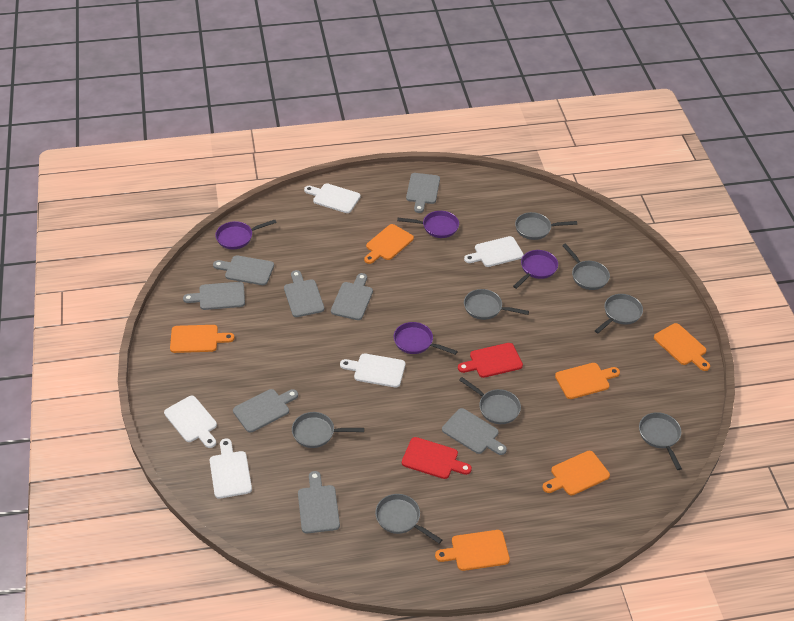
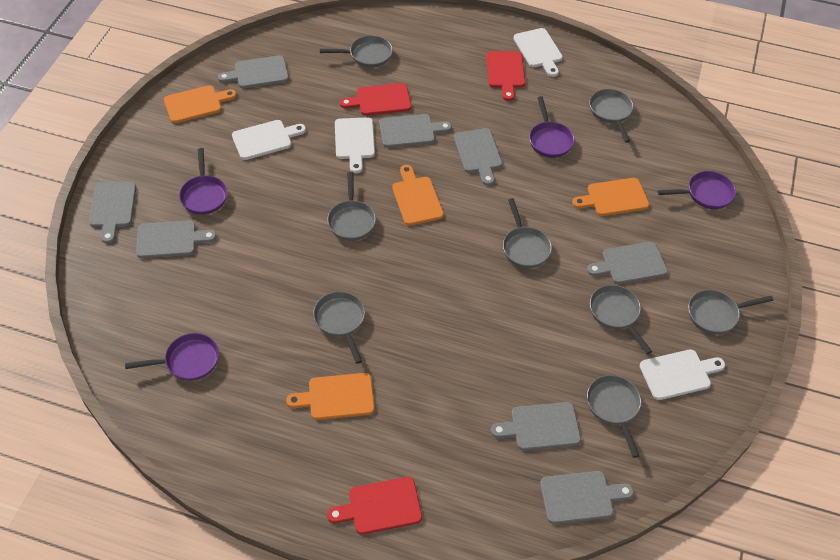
orange cutting board: [170,325,235,353] [364,224,414,264] [435,530,510,571] [543,451,610,495] [555,363,620,399] [654,323,710,371] = 6 -> [164,85,237,123] [286,373,375,420] [392,165,444,226] [572,178,649,216] = 4
red cutting board: [402,437,472,479] [458,343,523,378] = 2 -> [327,477,422,535] [340,83,412,116] [486,51,525,101] = 3
white cutting board: [164,396,217,448] [210,438,252,499] [304,184,361,213] [340,353,405,388] [464,236,524,267] = 5 -> [232,120,306,160] [335,117,375,173] [513,28,563,77] [640,350,725,400] = 4

